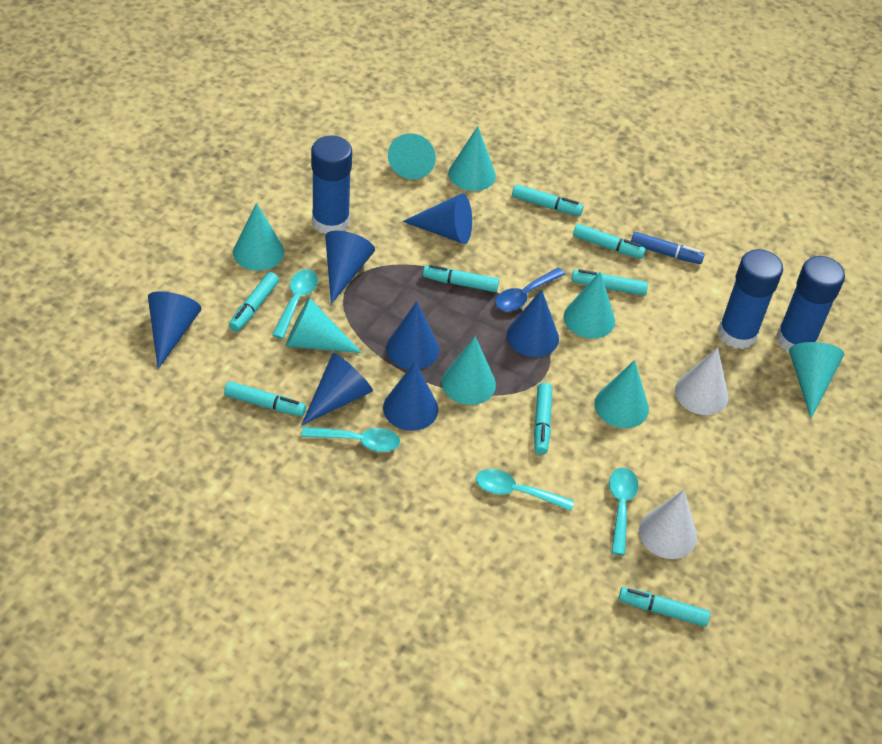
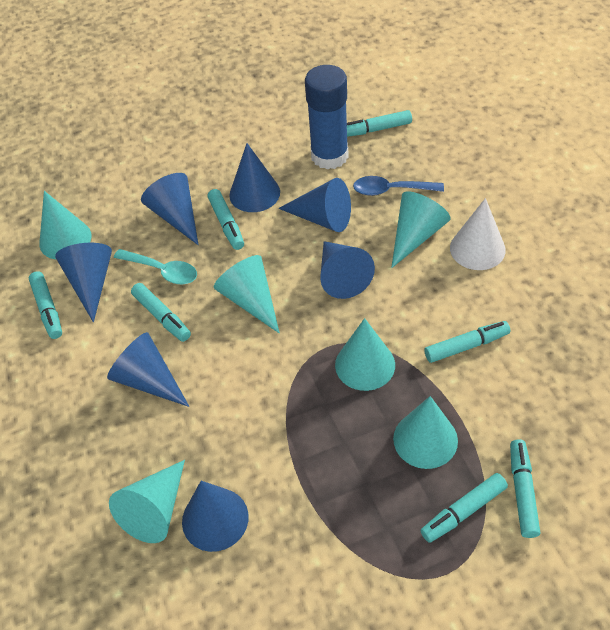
blue glue stick: [311,136,352,234] [718,249,783,349] [776,256,845,352] = 3 -> [305,65,349,170] = 1
blue marker: [631,232,705,264] = 1 -> none = 0
turquoise cone: [233,203,284,271] [286,298,362,353] [388,133,436,179] [442,336,496,405] [448,126,496,191] [564,271,615,339] [594,360,649,428] [789,342,844,418] = 8 -> [39,191,92,260] [109,460,185,543] [214,255,280,333] [335,318,395,391] [391,191,451,268] [393,396,458,469] = 6
turquoise marker: [224,381,306,416] [229,272,279,332] [423,265,499,292] [512,184,583,216] [534,383,552,455] [571,269,648,296] [573,224,646,259] [618,587,710,627] = 8 -> [29,271,62,339] [131,283,191,342] [207,189,244,250] [347,110,412,137] [420,473,508,543] [424,321,511,363] [510,439,540,538] = 7
turquoise spoon: [272,269,318,339] [301,427,400,452] [476,469,574,511] [609,468,638,555] = 4 -> [114,249,197,284] = 1
white cone: [639,490,697,559] [675,347,728,415] = 2 -> [450,198,506,270] = 1

